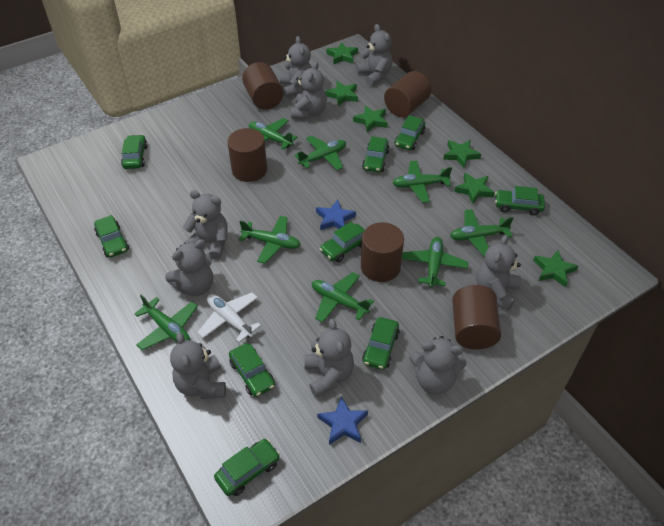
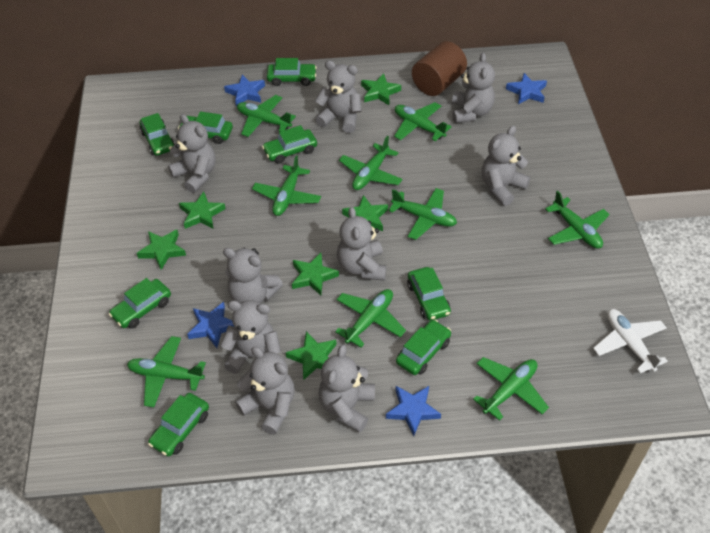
blue star: [316,200,356,230] [317,396,368,445] = 2 -> [187,302,234,348] [224,74,265,106] [386,386,441,436] [506,73,547,104] = 4
brown cylinder: [227,128,267,182] [242,62,284,110] [361,222,404,282] [384,71,431,117] [452,285,501,349] = 5 -> [412,41,467,96] = 1
green car: [94,215,129,258] [121,135,148,169] [214,439,280,496] [229,343,275,397] [320,222,365,262] [362,136,390,173] [362,317,400,370] [394,115,425,150] [495,186,545,215] = 9 -> [109,278,171,329] [140,113,175,156] [148,393,209,457] [178,112,233,144] [262,125,317,164] [267,58,317,86] [396,320,451,375] [407,267,451,321] = 8
green plane: [134,294,198,350] [239,216,301,264] [249,118,297,150] [294,136,346,170] [312,272,374,323] [393,161,452,203] [402,237,468,288] [450,209,513,257] = 8 -> [127,336,206,407] [237,95,296,137] [252,155,321,216] [335,289,406,347] [339,136,403,190] [389,188,457,240] [394,102,452,141] [473,357,549,421] [545,190,610,249] = 9

